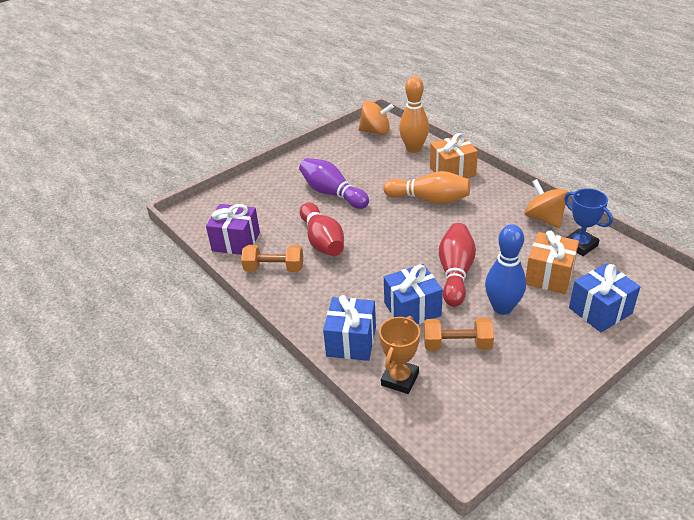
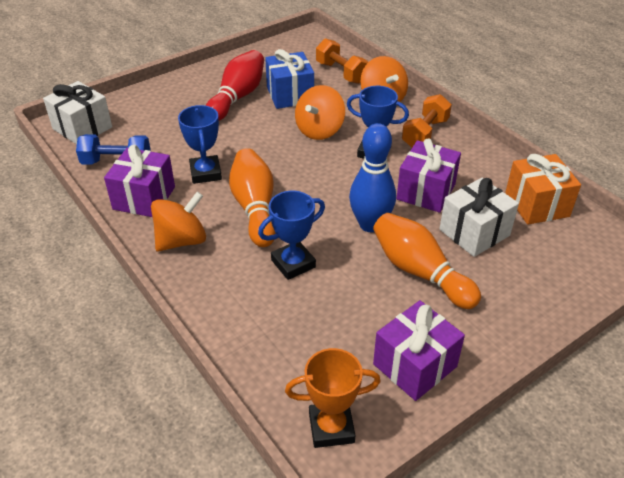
blue dumbbell: none = 0 -> [76,134,150,165] = 1
blue gift: [323,295,376,361] [384,264,443,324] [569,263,641,332] = 3 -> [265,49,314,109] = 1
blue trophy: [564,188,613,256] = 1 -> [178,105,222,184] [258,191,325,280] [347,86,409,159] = 3
orange gift: [430,133,478,178] [526,231,579,294] = 2 -> [505,154,581,225] = 1
orange spinning top: [359,101,394,135] [525,179,569,228] = 2 -> [151,191,206,252] [295,85,345,140] [361,56,408,102] = 3
purple bowling pin: [299,158,369,209] = 1 -> none = 0
purple gift: [206,204,260,255] = 1 -> [104,145,175,217] [373,300,465,401] [396,138,461,213] = 3
red bowling pin: [300,202,344,256] [439,223,476,307] = 2 -> [206,50,264,121] = 1
white gift: none = 0 -> [43,81,112,144] [439,178,519,257] = 2

